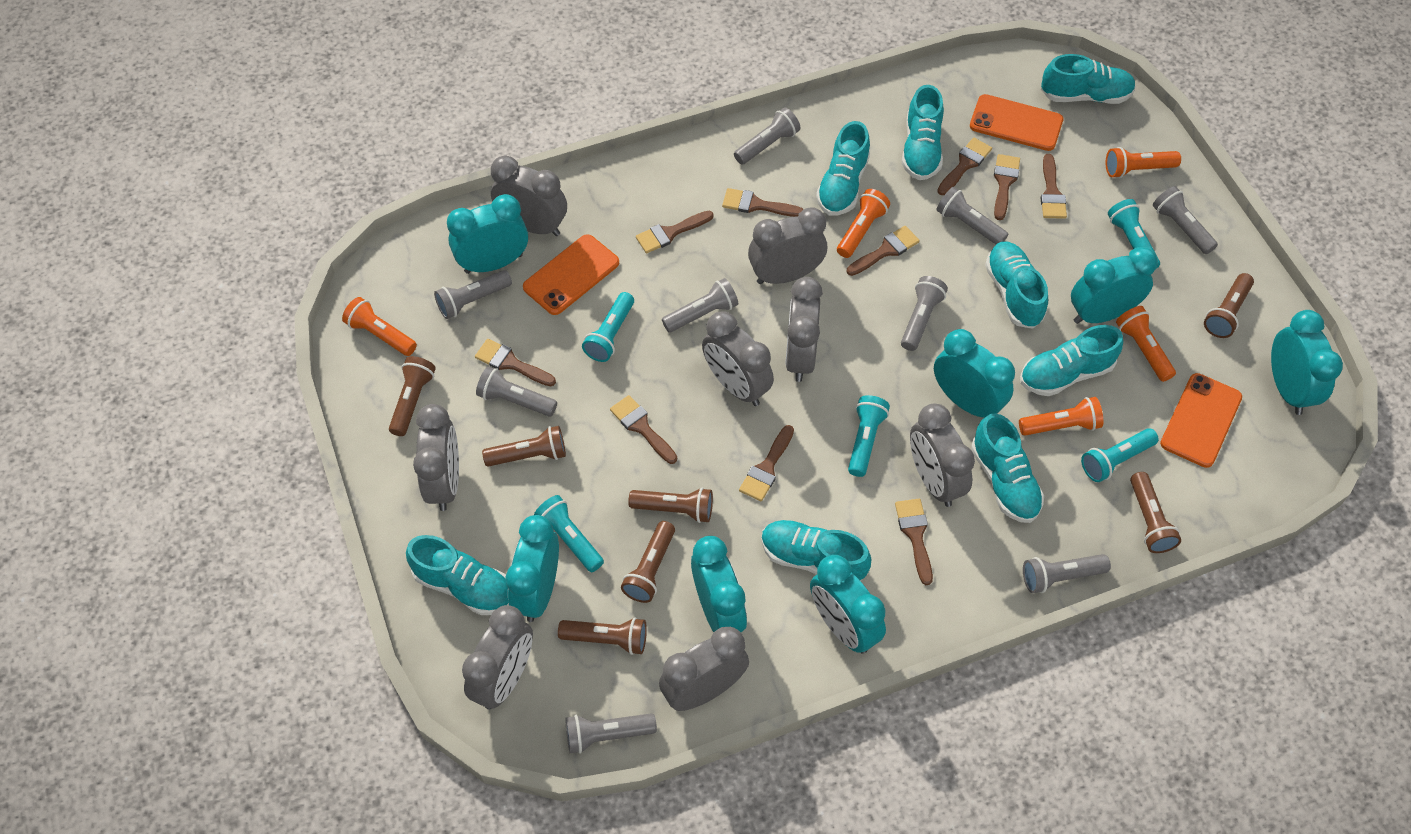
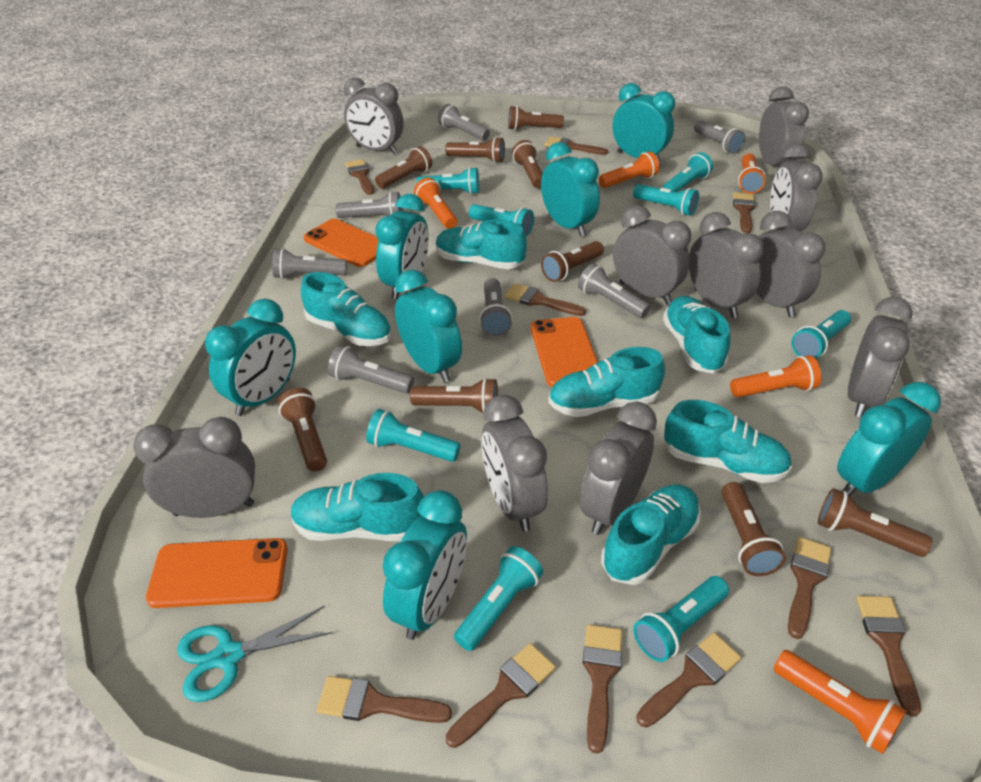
brown flashlight: [389,356,436,436] [482,426,566,467] [558,617,647,655] [621,521,675,603] [628,487,713,523] [1130,472,1181,553] [1204,273,1254,338] = 7 -> [278,388,327,471] [375,146,432,189] [410,378,498,413] [445,137,505,163] [508,106,564,130] [512,140,543,188] [541,241,604,282] [722,482,786,576] [818,488,932,557] = 9
grey clock: [413,404,459,511] [462,605,533,710] [491,155,567,236] [659,627,749,711] [702,311,774,406] [748,207,827,284] [785,277,823,382] [910,404,975,507] = 8 -> [133,417,255,518] [344,78,404,154] [481,395,548,532] [580,402,657,535] [613,205,691,304] [689,212,764,318] [756,211,825,317] [759,87,809,166] [770,144,823,231] [848,297,913,417] = 10
grey flashlight: [434,270,512,319] [476,367,557,417] [565,713,657,754] [662,278,738,332] [734,107,800,164] [901,276,948,351] [936,187,1008,244] [1023,554,1111,593] [1153,186,1218,254] = 9 -> [272,248,347,279] [328,345,414,393] [335,192,402,218] [438,104,490,141] [479,278,512,336] [578,263,650,318] [694,120,746,154] = 7
turquoise flashlight: [534,495,604,572] [582,292,634,362] [848,395,890,477] [1081,428,1159,482] [1108,199,1160,269] = 5 -> [366,409,461,462] [416,167,479,194] [454,546,543,651] [469,204,534,236] [633,184,699,216] [633,576,729,662] [663,152,713,192] [791,310,851,359] = 8
turquoise scissors: none = 0 -> [177,606,332,702] = 1
turquoise shoe: [406,535,509,615] [761,520,872,581] [816,121,870,216] [902,85,944,180] [971,413,1044,523] [985,242,1048,328] [1020,325,1123,396] [1041,54,1136,104] = 8 -> [290,473,424,541] [301,272,391,346] [436,219,527,269] [548,347,665,417] [601,484,701,585] [663,296,730,374] [664,400,792,483] = 7

